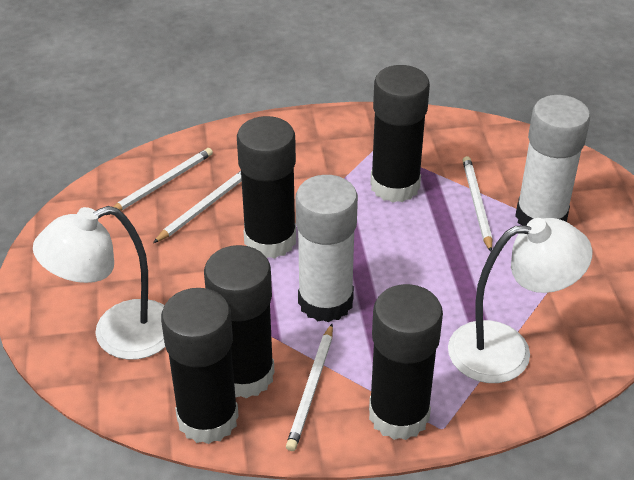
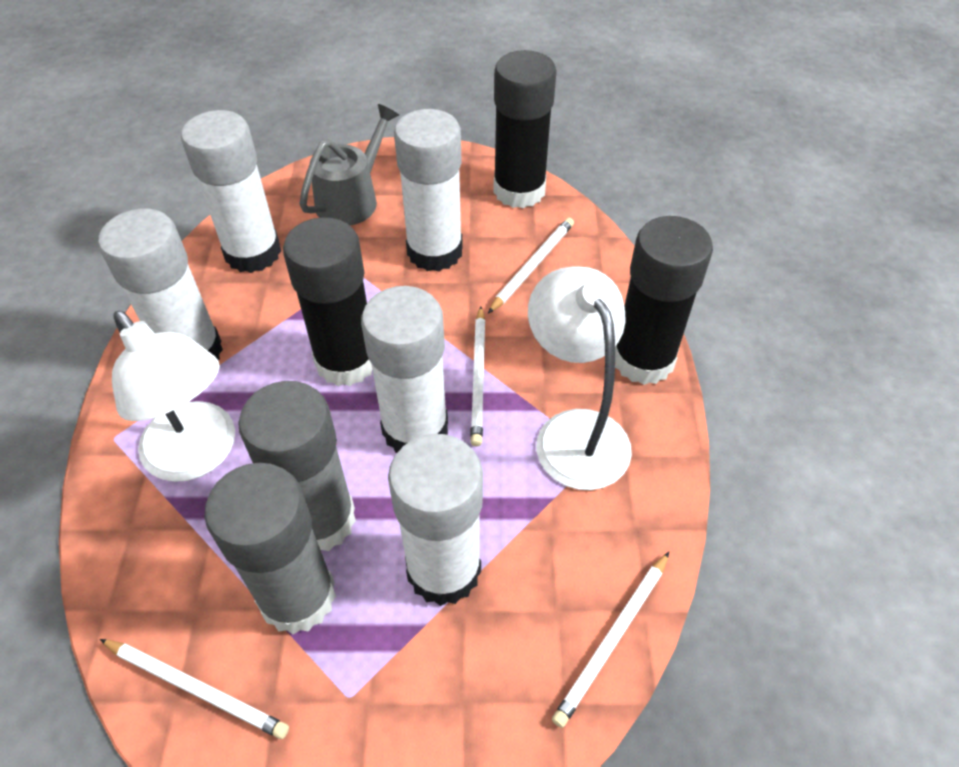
black glue stick: [161,288,239,444] [204,245,275,399] [237,116,296,259] [369,284,443,440] [370,65,430,202] = 5 -> [283,217,372,386] [493,50,557,208] [615,216,713,385] = 3
grey glue stick: none = 0 -> [204,463,336,634] [238,381,356,551] = 2
grey watering can: none = 0 -> [300,104,399,225] = 1
white glue stick: [295,175,358,322] [515,95,590,226] = 2 -> [98,209,223,360] [181,110,281,273] [361,286,448,453] [388,434,483,606] [394,109,463,272] = 5

